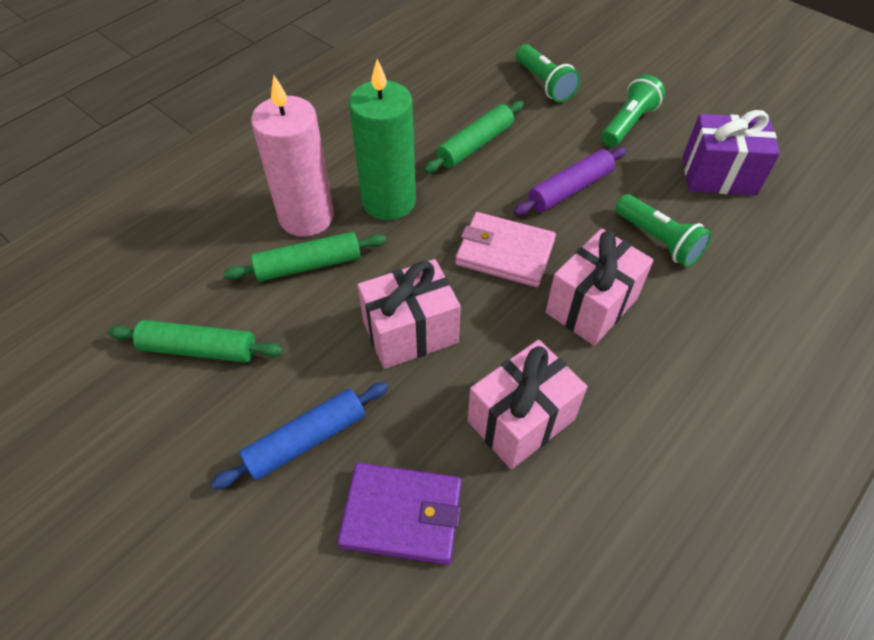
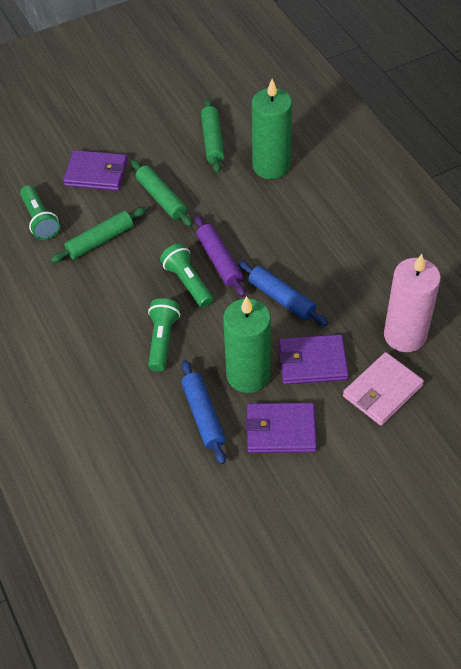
blue rolling pin: [211,382,388,490] = 1 -> [181,360,226,464] [238,261,328,326] = 2
green candle: [349,59,416,220] = 1 -> [223,296,271,393] [252,79,292,179] = 2
pink gift: [358,259,461,369] [467,340,587,469] [546,228,654,346] = 3 -> none = 0
purple gift: [683,110,780,196] = 1 -> none = 0
purple wallet: [337,463,462,565] = 1 -> [63,150,128,191] [245,403,317,453] [279,334,349,384] = 3

